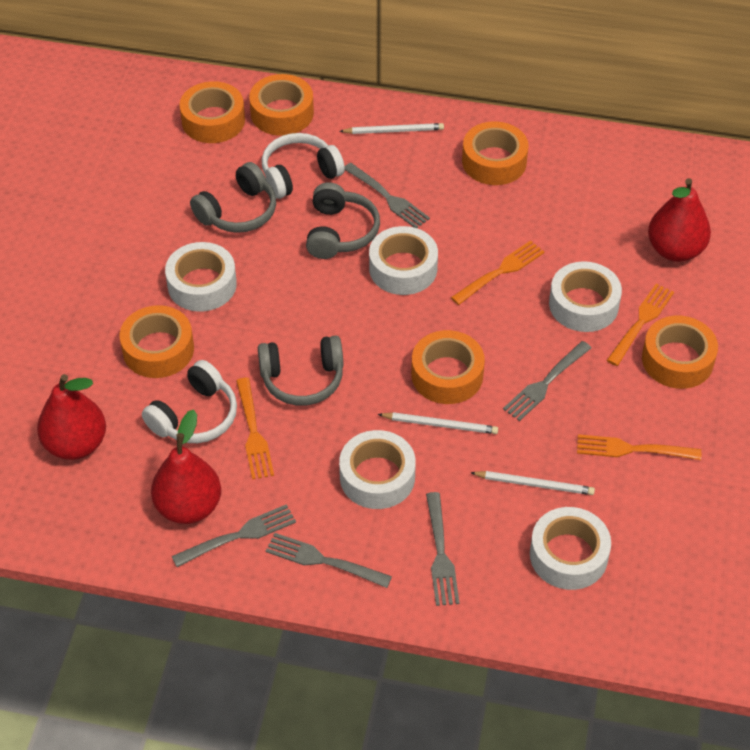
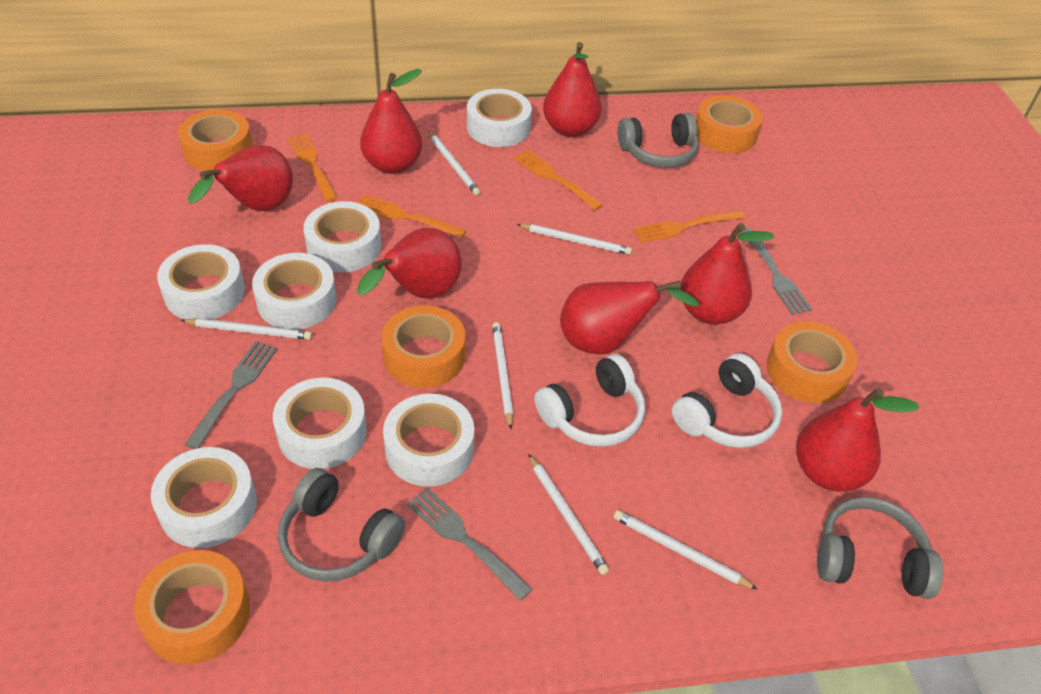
grey fork: [172,504,296,567] [266,533,392,588] [345,163,430,228] [426,492,459,606] [503,341,591,421] = 5 -> [184,341,277,449] [407,487,532,601] [741,228,813,315] = 3
orange tape: [120,305,194,378] [179,81,245,143] [249,74,314,136] [411,330,485,404] [462,121,529,185] [642,316,718,389] = 6 -> [134,550,250,665] [178,110,253,171] [382,305,465,388] [696,95,763,153] [767,321,857,403] = 5
red pear: [37,374,106,460] [151,409,221,524] [648,178,711,262] = 3 -> [188,145,293,211] [357,228,461,298] [360,69,422,174] [543,42,602,137] [560,281,700,354] [680,223,774,325] [796,388,919,492] = 7
white pencil: [340,123,444,134] [378,412,498,434] [470,471,595,495] = 3 -> [181,318,312,340] [428,131,480,195] [492,322,513,429] [517,224,632,255] [528,454,609,575] [614,510,758,590] = 6
white tape: [165,242,237,312] [339,430,416,509] [369,226,438,295] [530,507,611,590] [549,261,622,332] = 5 -> [151,447,257,548] [157,244,245,319] [252,253,337,330] [273,378,367,469] [303,201,382,272] [383,393,474,486] [467,89,532,147] = 7

